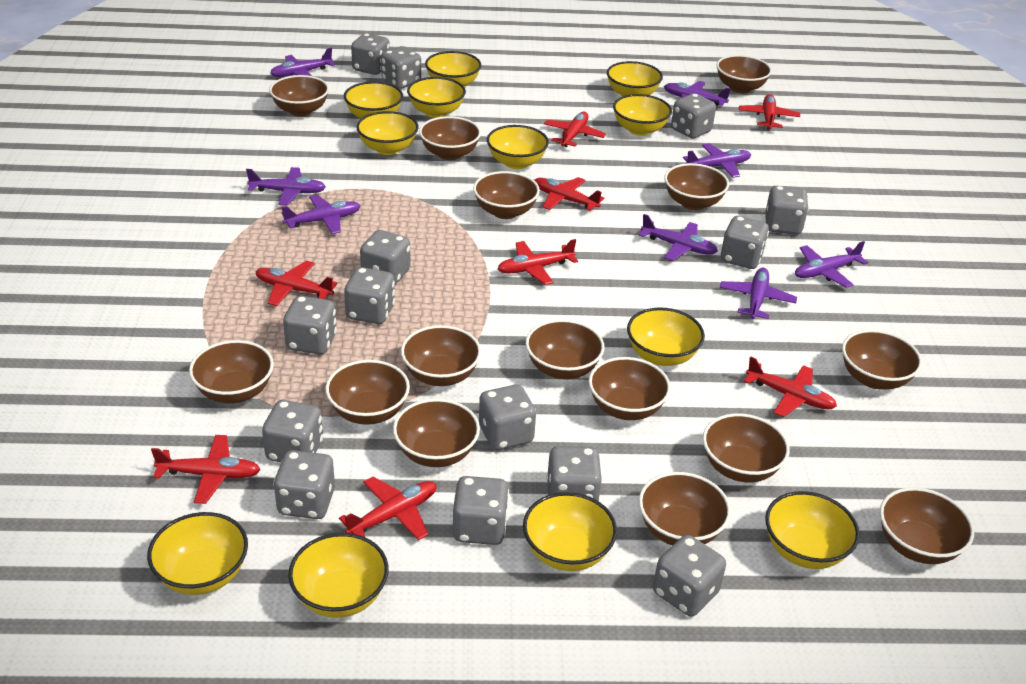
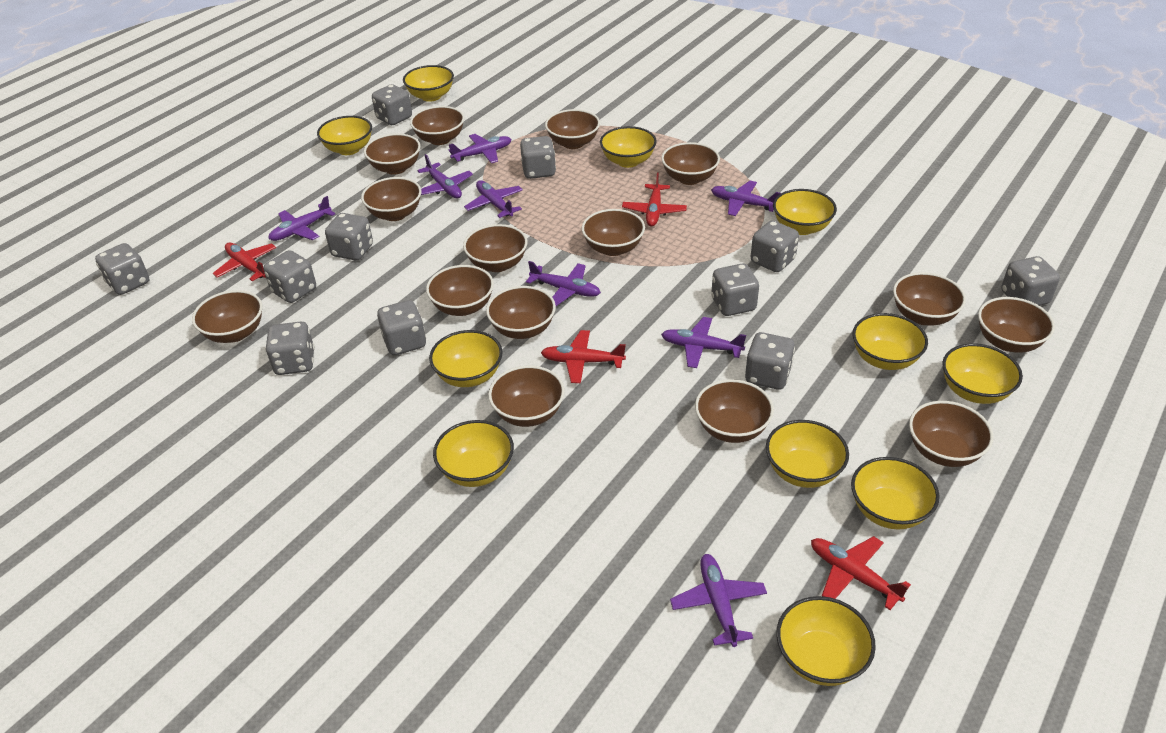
grey dice: [262,400,323,462] [273,450,335,519] [283,296,337,354] [344,267,395,324] [351,33,390,75] [360,230,411,284] [381,46,421,89] [453,476,509,545] [479,385,536,450] [546,446,602,501] [653,535,726,617] [671,93,716,139] [721,216,769,269] [765,186,809,235] = 14 -> [95,243,149,295] [263,250,316,303] [265,321,315,375] [325,213,373,260] [372,84,412,125] [377,300,426,355] [520,136,556,179] [711,264,759,316] [745,332,795,390] [751,221,799,272] [1001,256,1060,306] = 11
red plane: [151,435,261,504] [256,261,338,306] [339,477,437,540] [497,239,578,285] [534,177,604,211] [544,112,606,147] [739,94,800,130] [744,356,837,417] = 8 -> [213,243,276,281] [541,330,626,383] [622,172,687,226] [811,536,911,610] = 4
yellow bowl: [147,512,248,595] [288,533,389,618] [344,82,403,118] [356,111,419,155] [407,77,466,118] [425,51,481,86] [487,125,549,169] [523,492,617,571] [607,61,663,97] [613,94,672,136] [627,307,705,366] [765,491,860,569] = 12 -> [317,116,372,155] [403,65,454,102] [429,330,503,387] [433,420,514,487] [600,126,657,168] [766,420,849,488] [773,189,837,235] [776,596,876,686] [851,457,940,530] [853,313,928,370] [942,343,1023,404] = 11

